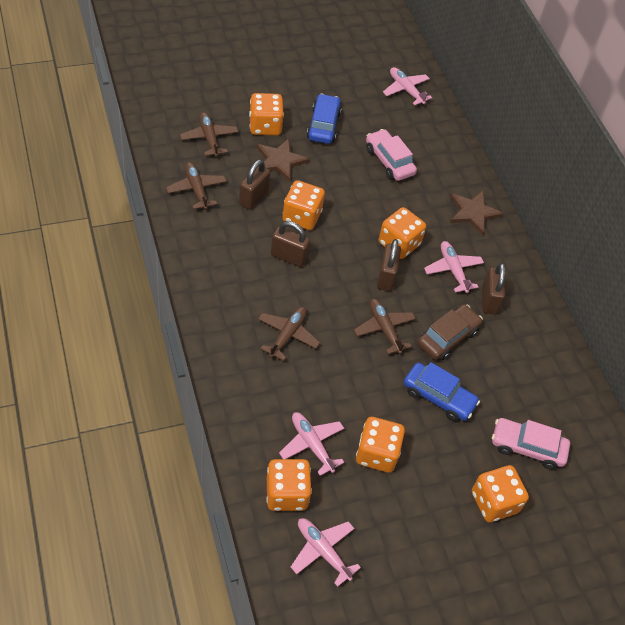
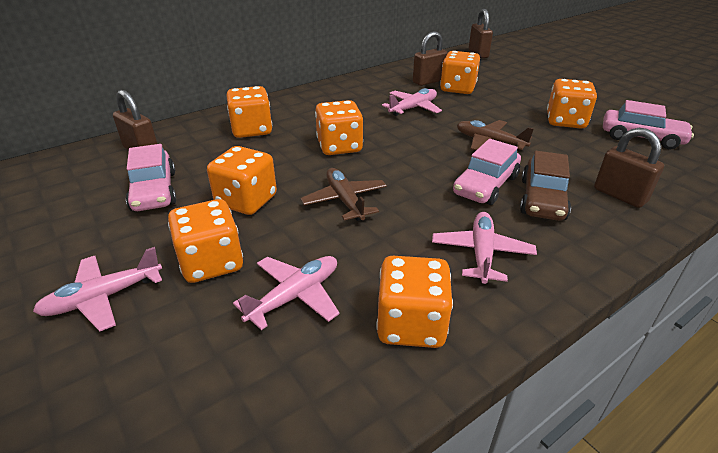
blue car: [307,94,342,144] [404,362,480,421] = 2 -> none = 0
brown plane: [166,162,227,210] [180,112,238,157] [258,307,320,361] [354,299,416,354] = 4 -> [300,168,387,221] [457,120,534,151] = 2
brown star: [257,138,310,182] [450,190,504,236] = 2 -> none = 0
orange dice: [249,93,284,136] [266,459,312,511] [282,180,325,230] [356,417,405,473] [379,207,426,259] [472,465,529,522] = 6 -> [168,199,243,283] [207,146,277,215] [226,86,272,138] [315,100,363,155] [376,256,453,348] [440,51,480,94] [547,79,597,129] = 7
pink car: [366,129,417,181] [492,418,570,469] = 2 -> [126,144,176,211] [453,139,521,205] [603,100,694,149] = 3

